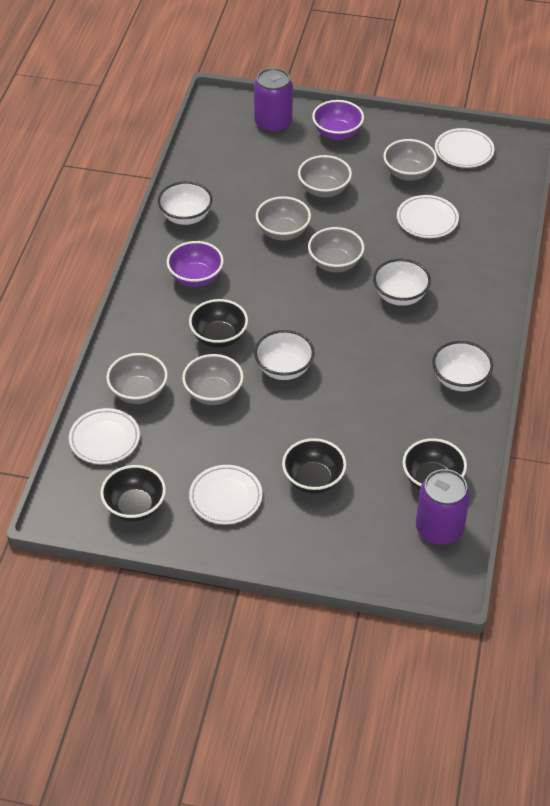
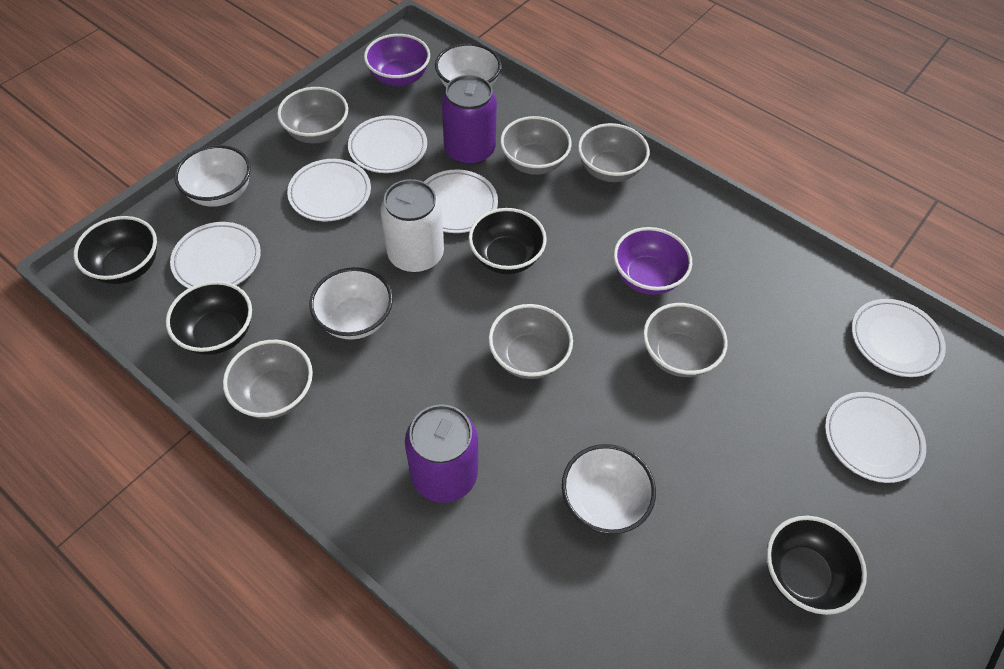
white can: none = 0 -> [380,179,444,273] = 1
white plate: [69,408,140,464] [189,465,262,524] [397,195,459,238] [435,128,494,168] = 4 -> [170,222,261,288] [287,159,371,222] [348,115,427,173] [424,170,498,233] [825,392,926,483] [851,299,946,377] = 6

